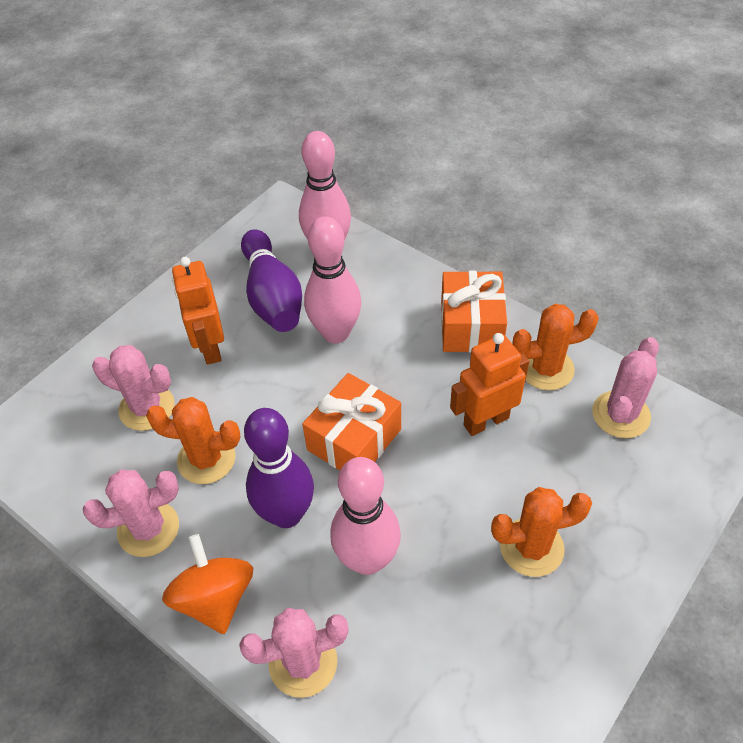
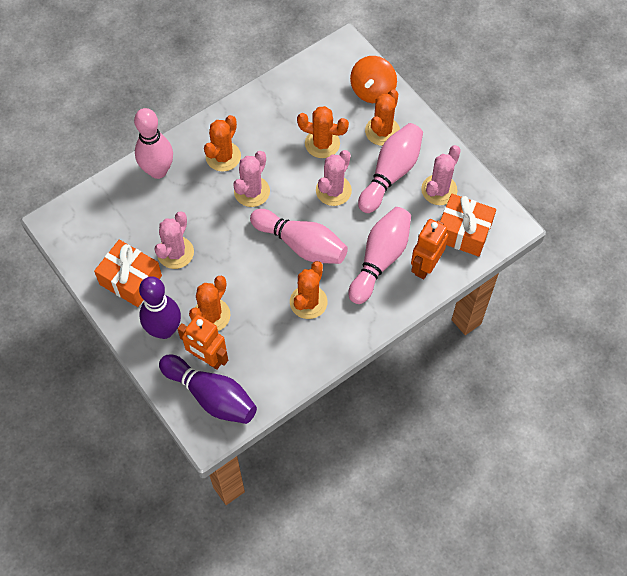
orange cactus: [146,397,240,484] [491,487,592,577] [513,304,599,390] = 3 -> [189,276,231,331] [204,115,241,172] [290,261,327,319] [297,106,349,158] [365,89,400,146] = 5
pink bowling pin: [299,131,351,240] [304,216,361,343] [330,457,401,575] = 3 -> [134,108,173,179] [250,209,348,264] [348,207,411,304] [358,123,423,213] = 4

